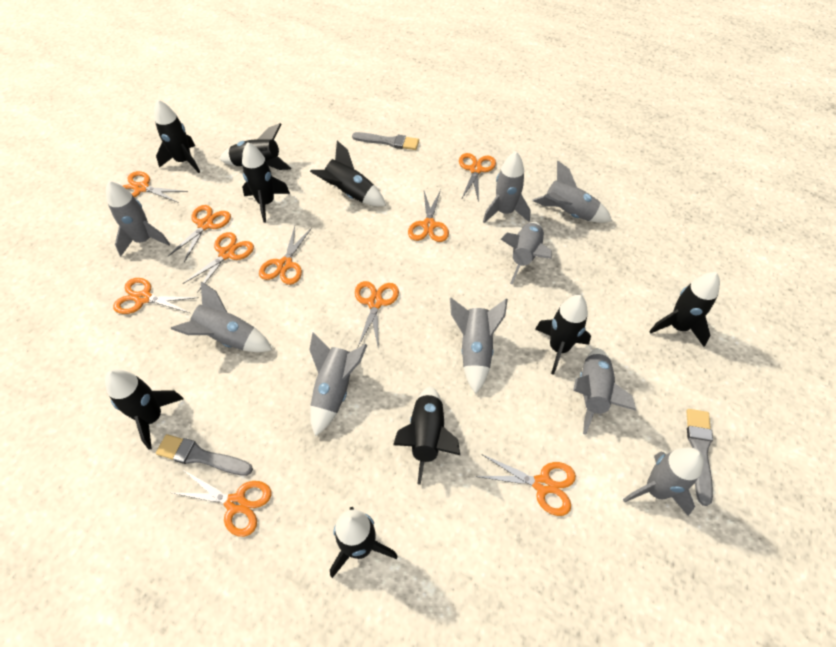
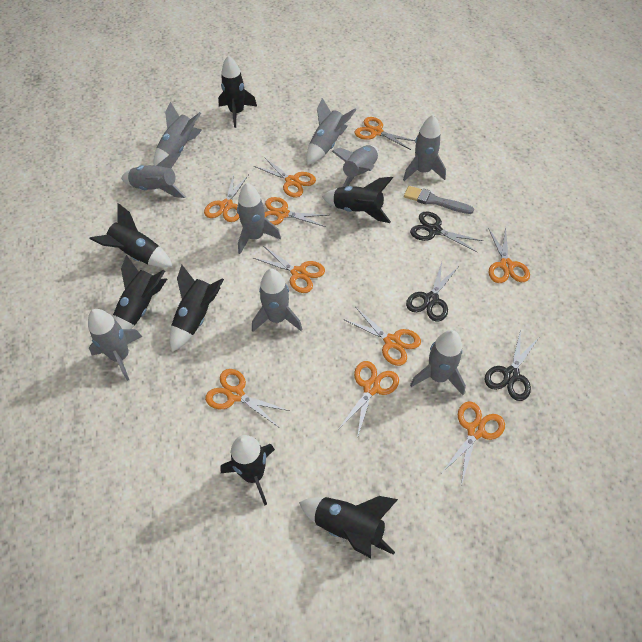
black rocket: [105,369,184,450] [154,99,200,173] [220,123,292,170] [242,142,290,223] [310,140,386,206] [330,507,397,578] [393,386,460,485] [535,295,591,375] [649,272,720,347] = 9 -> [89,203,173,268] [113,255,167,329] [170,265,224,352] [218,55,257,128] [220,435,275,506] [299,496,398,558] [322,177,393,223] = 7
black scissors: none = 0 -> [406,262,459,322] [410,211,483,252] [485,330,538,401] = 3
grey brush: [156,434,253,476] [352,132,419,150] [686,409,713,506] = 3 -> [404,186,474,214] = 1

